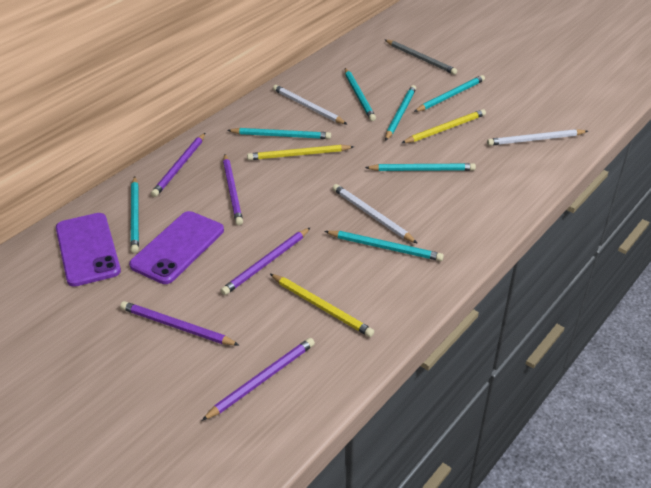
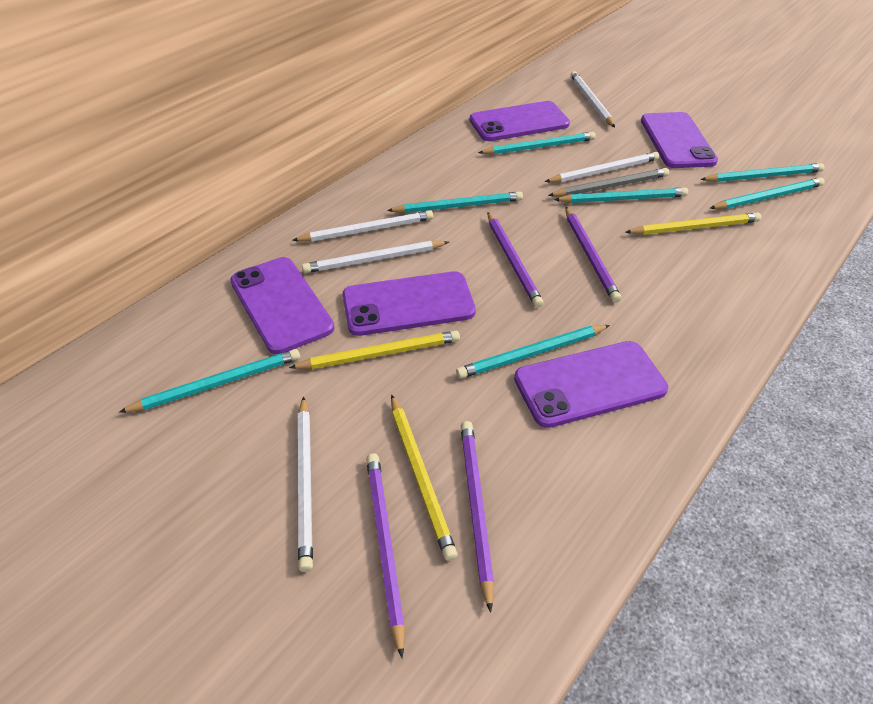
purple pencil: [120,301,239,346] [151,133,205,197] [202,338,315,421] [221,227,311,295] [223,154,243,225] = 5 -> [366,453,405,658] [461,421,494,613] [488,212,544,308] [565,207,621,303] = 4
purple phone: [56,213,121,287] [129,211,224,284] = 2 -> [230,257,335,354] [343,271,476,336] [470,101,570,141] [514,341,668,428] [641,112,718,168] = 5
white pencil: [273,85,347,124] [333,184,418,244] [487,129,588,146] = 3 -> [292,210,433,242] [298,396,313,572] [302,241,449,273] [545,152,660,183] [571,71,615,127] = 5

